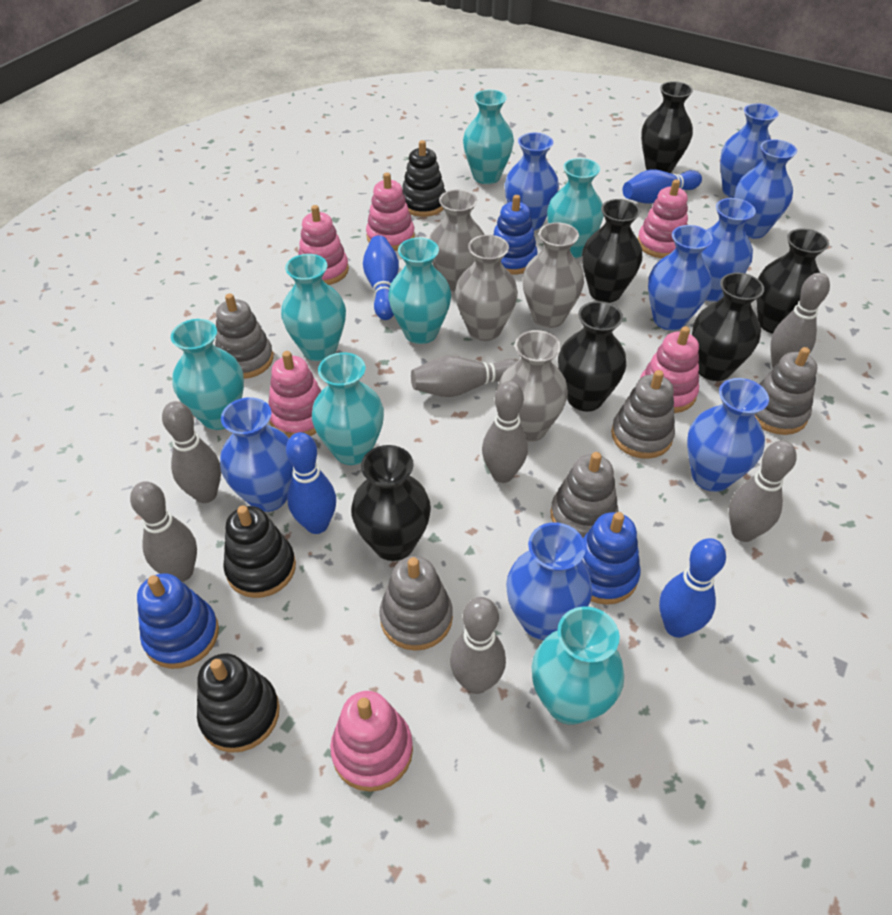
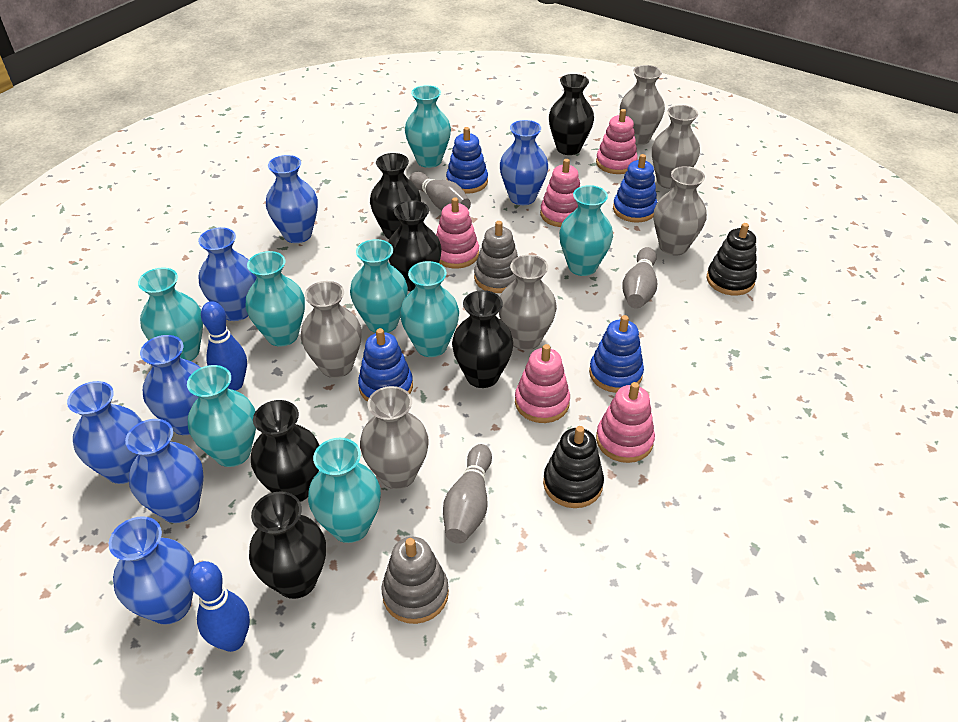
black stacking toy: [197,653,280,753] [223,506,296,598] [402,140,446,217] = 3 -> [543,426,604,508] [706,223,757,295] = 2
blue bowling pin: [286,432,336,534] [363,235,399,320] [623,169,702,204] [659,538,726,638] = 4 -> [189,561,250,652] [201,301,247,391] = 2
blue stacking toy: [137,573,219,669] [493,195,538,275] [581,512,640,605] = 3 -> [358,328,413,402] [446,127,488,194] [589,315,644,393] [613,154,657,223] = 4
blue vase: [220,397,293,512] [504,133,559,231] [506,522,592,640] [648,225,713,331] [687,378,769,492] [701,198,756,302] [720,103,779,198] [735,139,797,239] = 8 -> [67,381,142,484] [109,516,195,625] [125,419,204,523] [140,335,201,435] [198,227,257,321] [266,155,318,243] [500,120,548,205] = 7
grey bowling pin: [130,481,197,582] [162,401,221,503] [411,356,518,397] [450,597,506,694] [482,381,528,483] [729,440,797,542] [770,273,830,368] = 7 -> [409,172,471,210] [443,444,492,544] [622,247,657,309] = 3
grey stacking toy: [215,294,274,379] [379,556,453,651] [551,452,618,538] [611,370,675,459] [754,347,818,435] = 5 -> [381,537,449,624] [474,221,518,293] = 2
grey vase: [429,189,485,292] [455,235,518,341] [498,330,568,442] [522,222,584,328] = 4 -> [301,281,362,378] [360,386,429,489] [499,255,557,350] [620,65,665,145] [652,105,700,189] [654,166,707,256] = 6
pink stacking toy: [268,351,321,438] [298,205,349,285] [330,691,413,792] [366,173,415,251] [637,179,688,258] [640,326,699,413] = 6 -> [436,197,479,269] [515,344,570,423] [540,159,580,227] [596,109,638,174] [596,382,655,463] = 5
turquoise vase: [171,319,244,430] [281,254,346,361] [312,352,384,465] [388,238,451,344] [463,90,514,184] [532,607,624,725] [547,158,604,258] = 7 -> [138,268,203,361] [187,365,256,467] [245,251,305,347] [308,438,381,543] [350,239,408,333] [400,261,459,357] [405,85,451,168] [559,185,613,276] = 8

